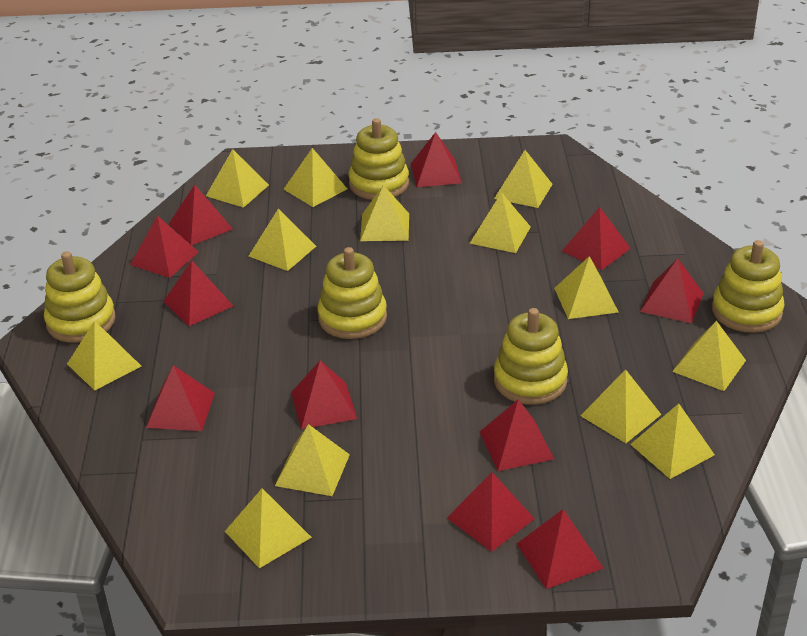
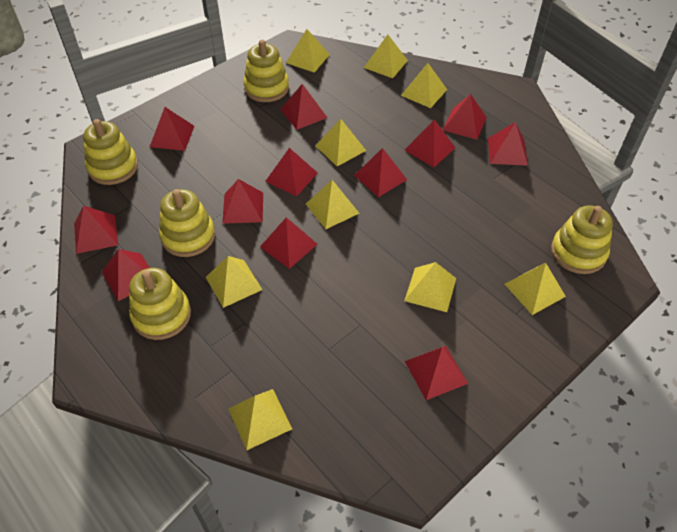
red pyramid: [130,216,198,278] [146,365,215,431] [163,260,233,326] [169,185,233,245] [291,360,357,429] [411,132,462,187] [447,472,535,552] [480,399,554,471] [517,509,604,589] [562,207,631,271] [640,258,704,323] = 11 -> [74,206,118,254] [102,249,150,301] [150,107,194,151] [222,179,263,224] [260,217,318,269] [265,148,318,196] [280,84,328,130] [354,148,407,197] [405,120,455,167] [405,346,468,400] [443,94,487,140] [488,122,528,166] = 12
yellow pyramid: [67,321,141,391] [206,149,269,208] [225,488,312,568] [249,209,316,271] [275,424,350,496] [283,148,347,207] [360,185,409,241] [470,192,531,253] [494,150,552,208] [554,256,618,319] [580,369,661,443] [630,404,715,479] [672,321,746,391] = 13 -> [206,256,262,308] [228,389,292,450] [286,29,330,73] [306,180,360,229] [315,119,366,166] [364,35,408,78] [401,63,447,108] [404,262,456,312] [505,263,566,315] = 9

